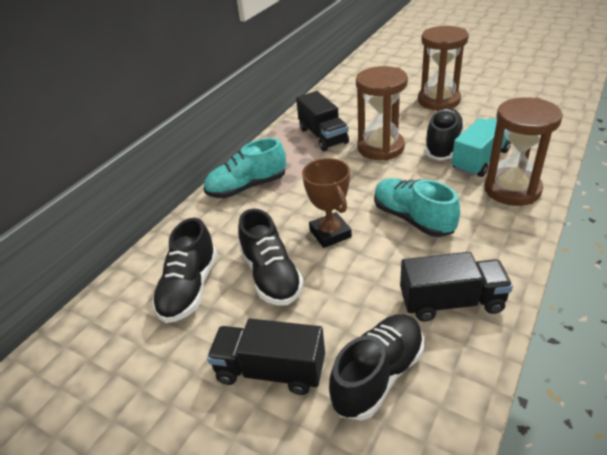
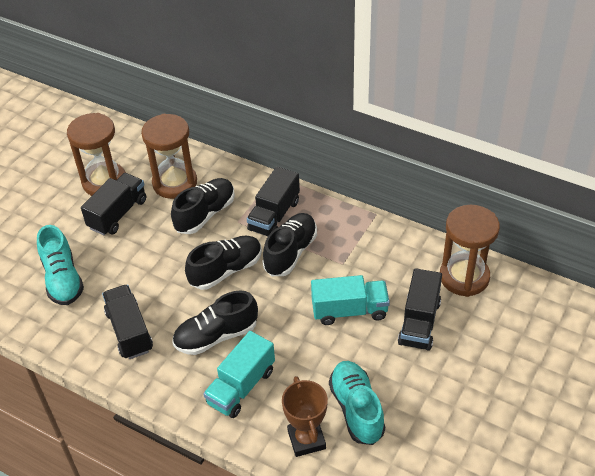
black truck: [207,318,325,395] [296,91,349,151] [400,252,513,322] = 3 -> [81,173,146,235] [102,284,153,359] [247,167,300,236] [398,268,442,351] = 4
turquoise truck: [452,118,511,177] = 1 -> [203,331,275,418] [311,275,390,325] = 2

